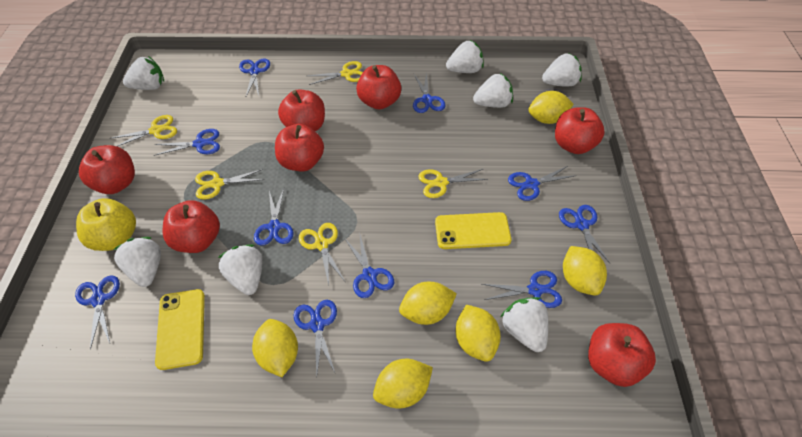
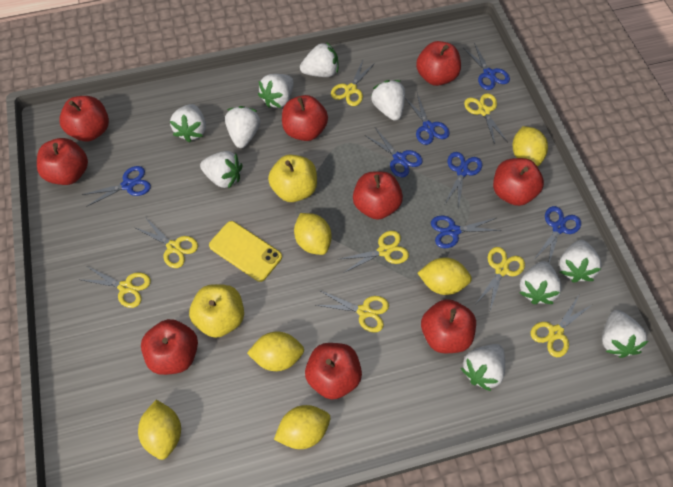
blue scissors: [75,275,120,350] [154,129,220,156] [239,58,270,96] [254,189,294,246] [293,300,337,378] [345,232,394,298] [413,72,446,113] [482,271,562,308] [508,166,577,201] [559,205,611,264] = 10 -> [82,166,151,207] [365,128,423,177] [405,94,450,145] [431,215,501,248] [445,152,482,208] [463,43,510,90] [535,206,581,263] = 7
red apple: [79,145,135,194] [163,200,220,253] [275,124,324,172] [278,89,325,132] [356,65,401,109] [555,107,605,154] [588,323,656,387] = 7 -> [37,138,88,185] [59,96,109,142] [141,319,198,375] [282,95,328,141] [305,343,362,400] [353,171,403,220] [416,41,461,86] [421,299,476,353] [493,158,544,206] = 9
white strawberry: [113,237,161,287] [123,56,164,90] [218,244,263,295] [446,40,484,73] [473,73,513,108] [501,297,548,352] [542,53,582,87] = 7 -> [170,104,206,143] [200,151,243,189] [225,106,260,148] [258,74,294,108] [300,42,338,77] [371,80,405,121] [461,344,505,391] [519,261,562,304] [559,240,602,283] [602,310,648,358] = 10
yellow apple: [76,198,136,251] = 1 -> [189,284,244,338] [268,155,317,202] = 2
yellow phone: [155,289,205,370] [435,212,511,249] = 2 -> [209,221,282,282] = 1
yellow scissors: [110,115,177,147] [195,169,264,200] [299,223,345,285] [308,61,363,85] [418,169,488,198] = 5 -> [78,266,151,308] [134,217,198,268] [316,290,389,333] [331,60,375,106] [340,231,409,272] [464,93,508,144] [477,247,525,310] [531,295,593,357] = 8

